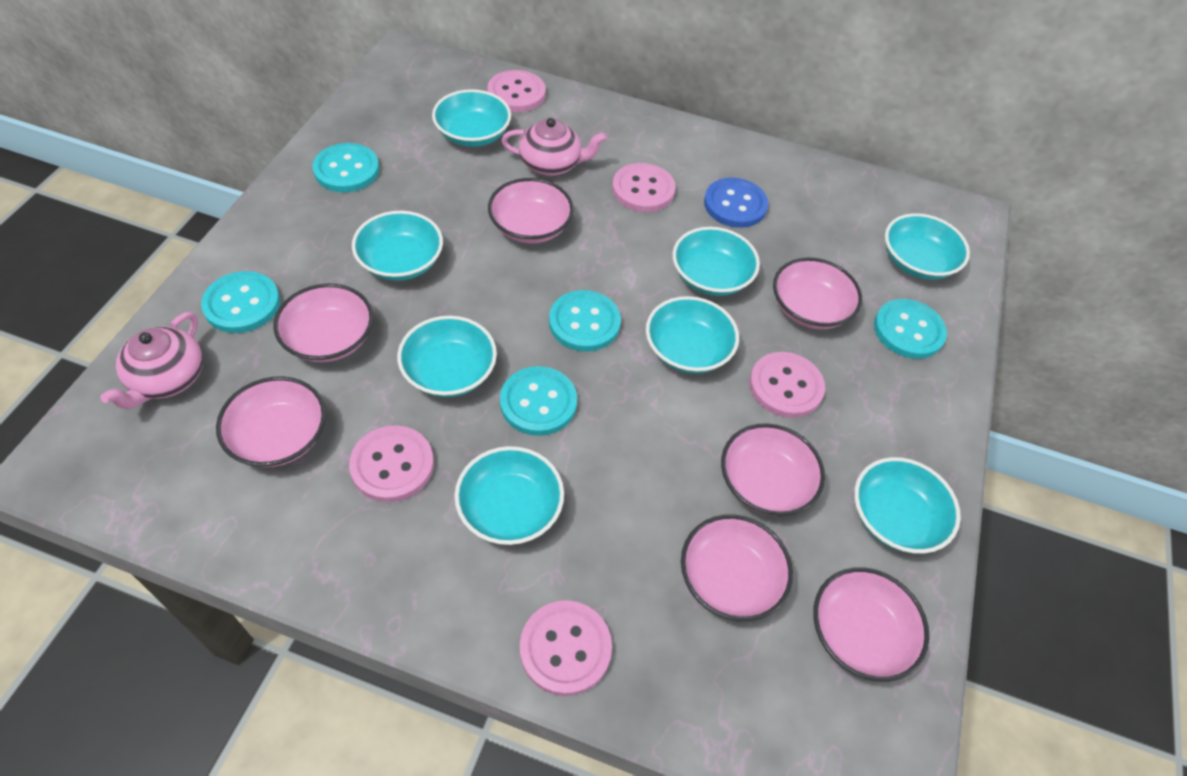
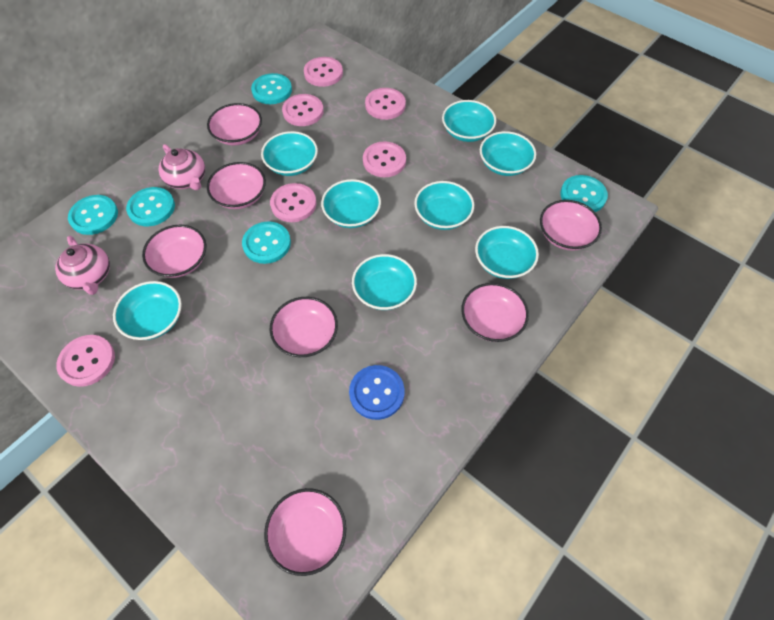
pink button: [349,425,434,502] [487,70,546,112] [520,600,612,696] [612,163,676,212] [749,352,825,418] = 5 -> [56,335,115,387] [270,183,316,222] [282,94,324,126] [304,57,343,87] [363,141,406,177] [365,88,406,120] = 6

